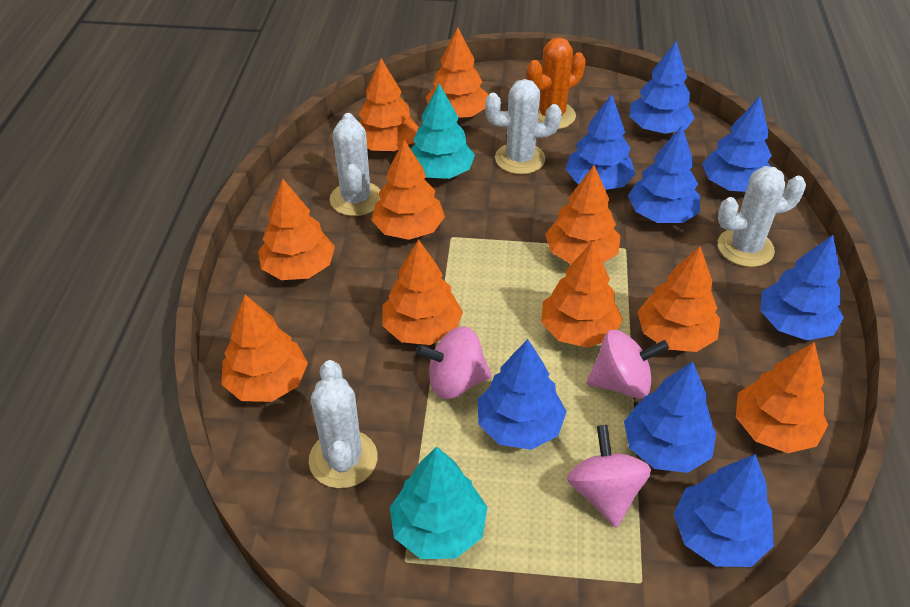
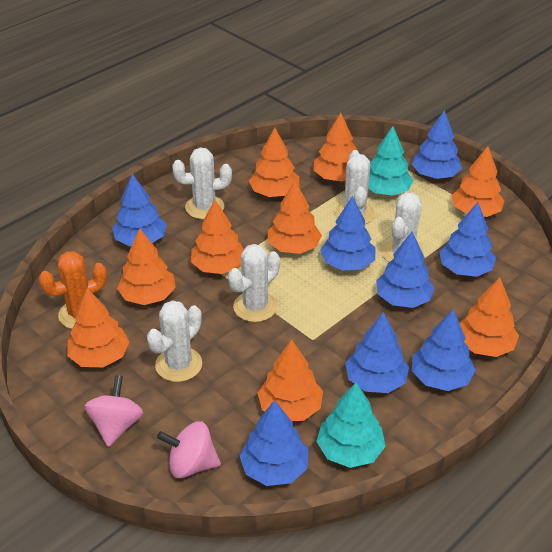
orange tree: [222,295,308,402] [258,178,335,280] [359,59,419,151] [371,140,445,240] [383,239,463,345] [425,27,489,118] [541,241,623,348] [545,165,620,264] [638,246,720,352] [736,342,828,453] = 10 -> [67,288,130,367] [117,228,176,305] [191,200,244,274] [249,127,299,197] [258,339,323,421] [268,181,322,254] [313,113,357,182] [452,146,505,217] [459,278,519,357] = 9
pink spinning top: [416,327,492,399] [567,425,651,528] [587,330,669,399] = 3 -> [85,375,143,447] [157,421,221,479] = 2
white cactus: [309,360,378,488] [330,113,381,216] [485,79,562,174] [718,166,806,267] = 4 -> [147,300,202,382] [172,147,232,219] [228,244,280,322] [335,150,375,224] [382,192,424,262] = 5

